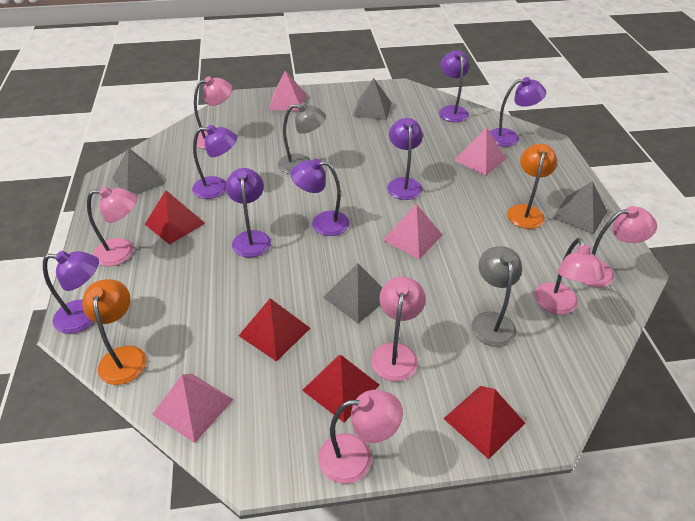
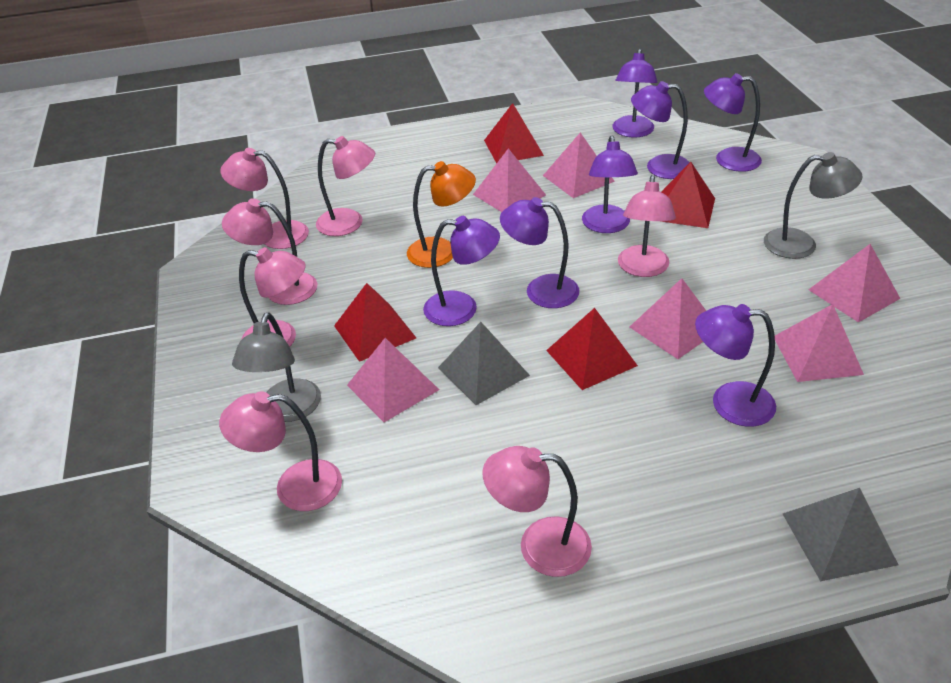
grey pyramid: [113,147,165,195] [323,263,382,324] [353,78,392,120] [552,181,607,235] = 4 -> [438,322,530,405] [783,488,898,581] = 2
orange lamp: [82,279,146,385] [507,144,557,229] = 2 -> [407,161,476,268] = 1
pink lamp: [87,187,137,266] [193,76,232,149] [318,390,403,484] [371,277,425,381] [534,238,605,315] [582,206,657,287] = 6 -> [219,391,342,511] [220,148,309,249] [222,198,317,305] [239,247,306,347] [316,136,375,236] [483,446,592,577] [618,175,676,277] = 7
pink pyramid: [152,374,234,443] [269,71,306,111] [383,204,443,259] [454,127,506,176] = 4 -> [347,338,439,422] [473,148,546,212] [543,132,615,198] [630,278,706,359] [775,304,864,382] [808,244,901,322] = 6

